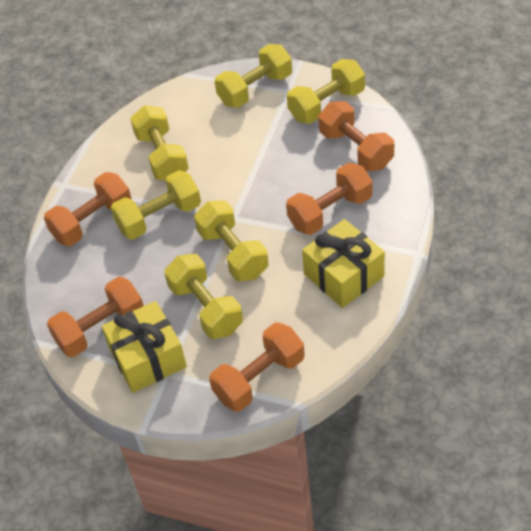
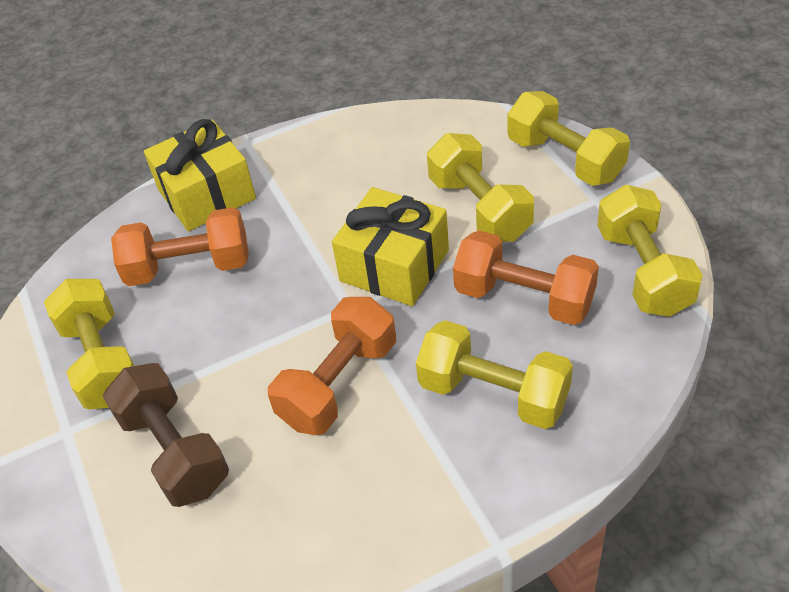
brown dumbbell: none = 0 -> [103,363,229,507] = 1
orange dumbbell: [44,172,132,246] [47,277,143,357] [209,323,305,412] [286,163,373,235] [318,101,394,171] = 5 -> [111,207,249,286] [268,297,396,435] [453,230,599,325] = 3
yellow dumbbell: [111,170,201,240] [130,105,189,180] [164,254,243,339] [194,201,269,281] [215,44,292,108] [287,59,365,124] = 6 -> [44,279,134,409] [416,320,573,429] [427,133,534,242] [508,91,630,186] [597,185,703,317] = 5

